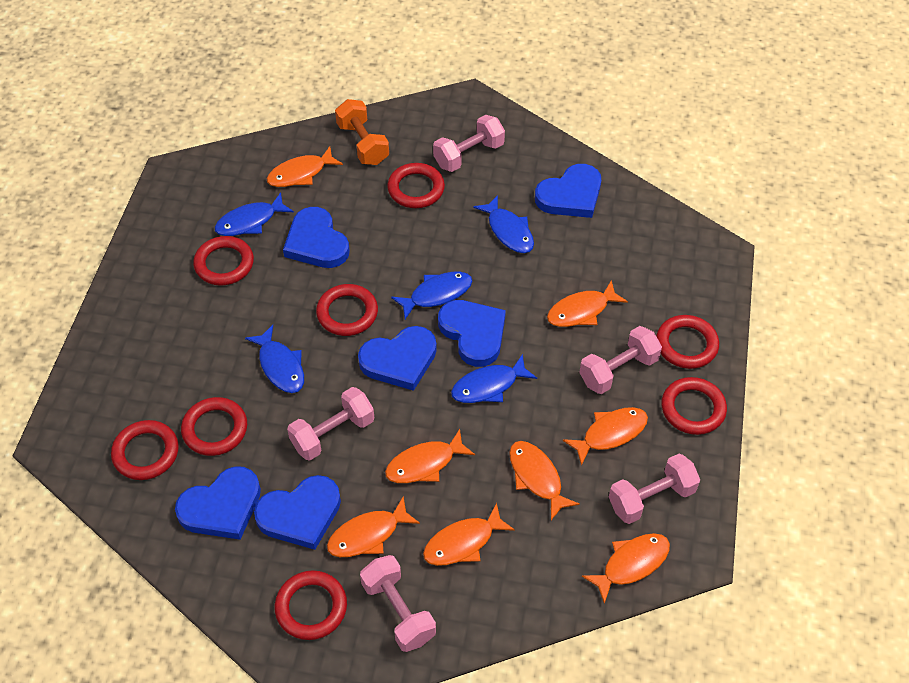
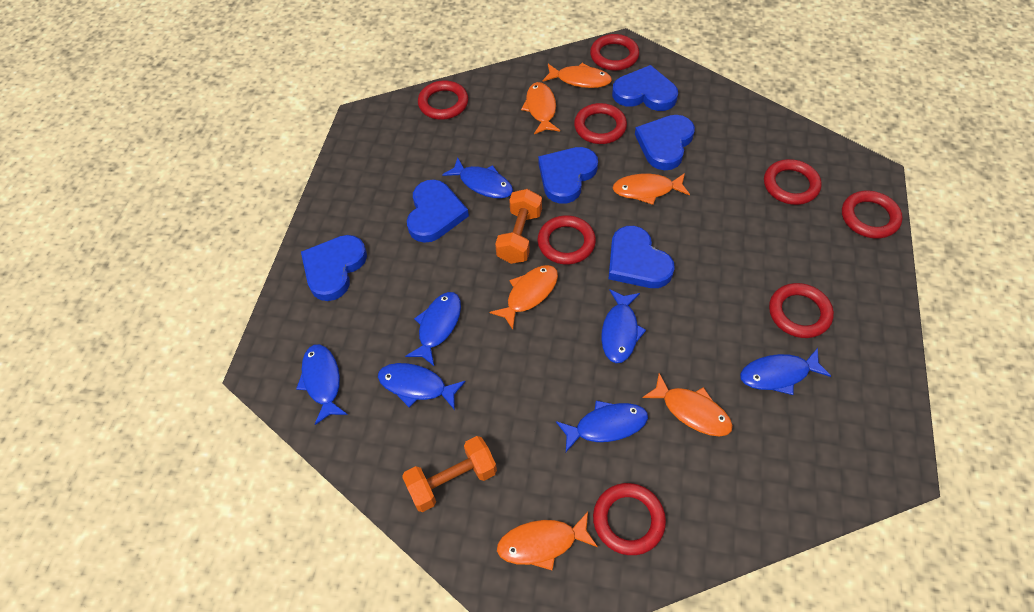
blue fish: [214,192,294,236] [245,325,304,393] [391,272,472,319] [451,354,537,403] [473,195,534,253] = 5 -> [296,344,348,425] [378,363,466,410] [405,292,461,366] [442,157,513,199] [556,401,648,452] [601,289,646,363] [740,348,831,395] = 7
orange dumbbell: [335,99,389,165] = 1 -> [402,436,497,512] [495,189,542,264] = 2
orange fish: [267,146,343,187] [327,496,420,557] [385,429,475,483] [423,503,515,566] [509,441,580,520] [547,280,628,327] [563,407,648,466] [582,533,670,604] = 8 -> [490,265,558,330] [497,512,598,570] [521,82,560,134] [543,63,612,88] [612,173,690,205] [642,373,733,436] = 6
pink dumbbell: [287,387,374,461] [360,555,436,652] [433,115,505,172] [579,326,662,394] [609,454,700,524] = 5 -> none = 0

